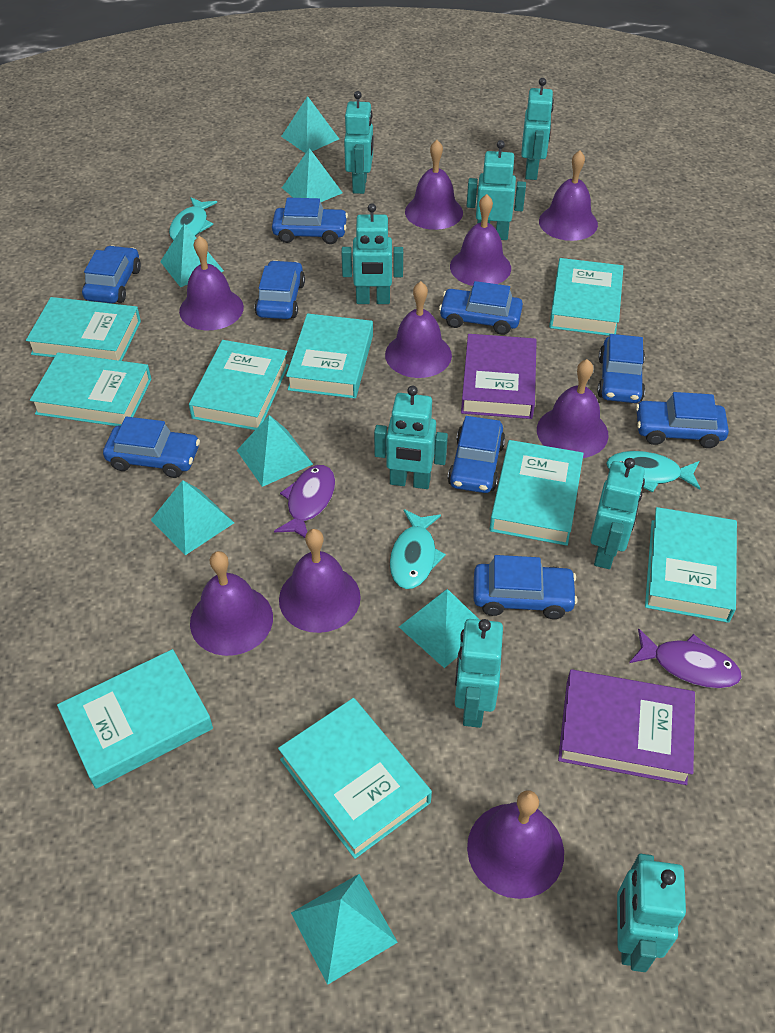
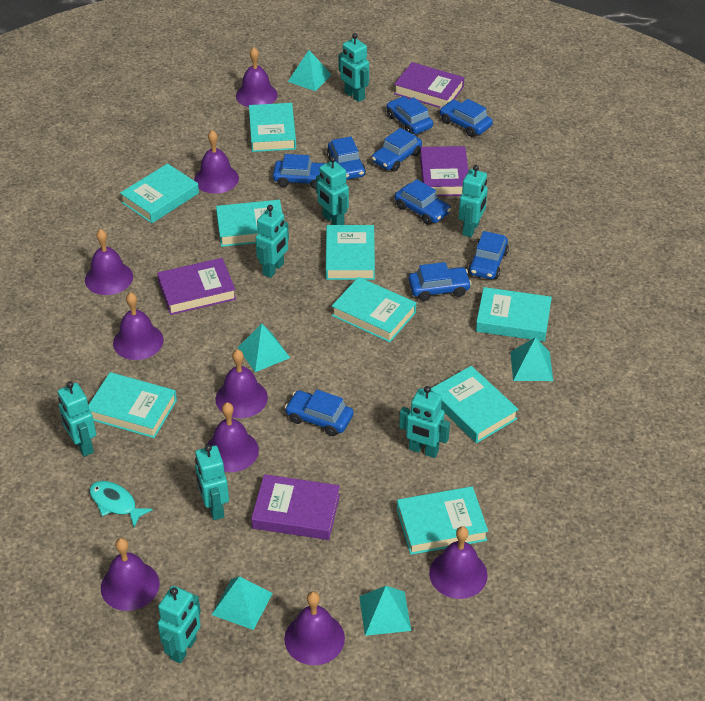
purple book: [461,334,537,419] [558,669,695,785] = 2 -> [157,258,236,315] [251,474,340,540] [394,62,464,108] [420,146,468,196] = 4
purple fish: [274,465,335,538] [629,629,742,688] = 2 -> none = 0
turquoise fish: [169,197,217,240] [390,509,446,589] [606,451,701,493] = 3 -> [90,481,153,527] = 1
turquoise pyramid: [151,480,234,555] [160,224,224,287] [237,415,313,487] [281,96,339,153] [282,148,343,202] [291,874,398,985] [399,589,479,668] = 7 -> [212,576,273,630] [238,324,290,372] [288,50,332,91] [359,586,411,636] [510,337,553,381] = 5

